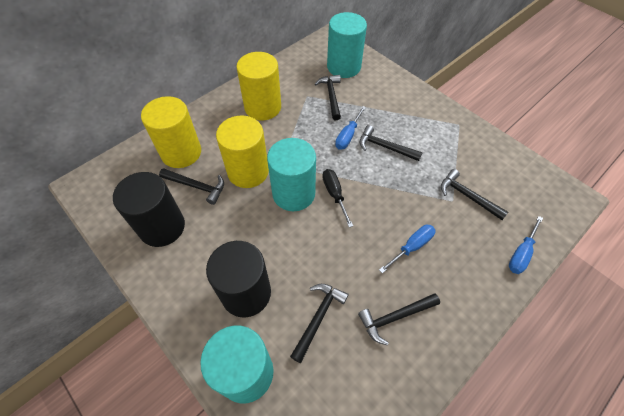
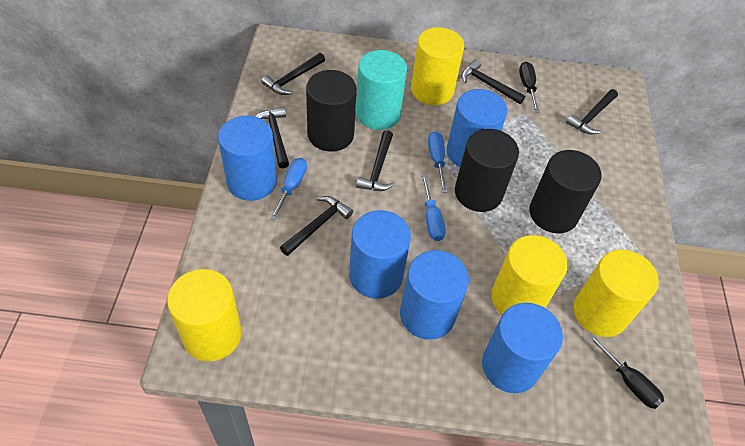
black cylinder: [113,172,185,247] [206,241,271,317] = 2 -> [306,70,357,152] [455,129,519,212] [529,150,601,233] = 3
black screwdriver: [322,169,353,227] = 1 -> [519,62,540,113] [587,333,664,409] = 2
blue cylinder: none = 0 -> [218,116,277,201] [349,210,411,299] [400,250,469,340] [447,89,507,167] [482,303,563,393] = 5
turquoise cylinder: [200,326,274,403] [267,138,316,211] [327,12,367,78] = 3 -> [356,50,407,130] = 1
yellow cylinder: [141,96,201,168] [216,116,269,188] [236,52,281,120] = 3 -> [167,269,242,361] [411,27,464,105] [491,235,568,315] [574,249,659,337] = 4

